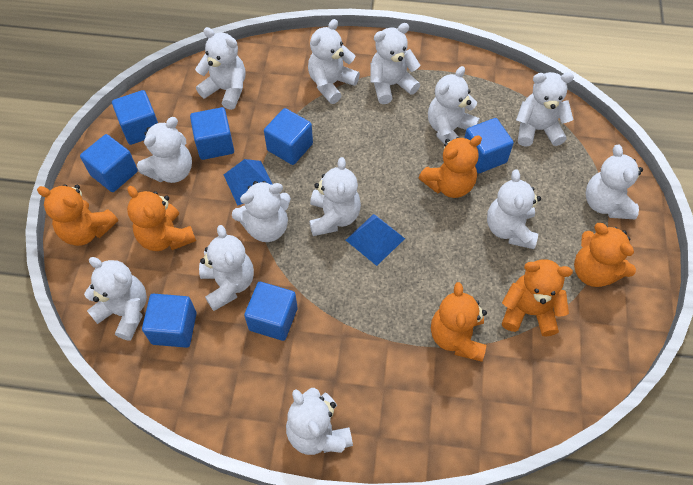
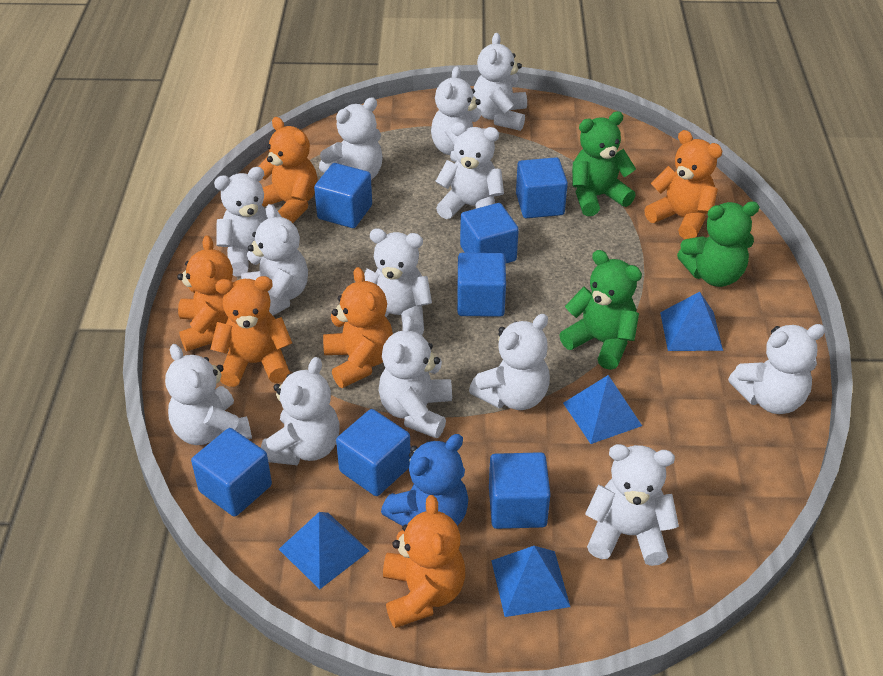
blue pyramid: [224,159,272,206] [346,214,405,266] = 2 -> [279,512,369,590] [491,546,570,617] [563,375,642,444] [660,292,723,351] = 4
blue teddy bear: none = 0 -> [381,434,468,526] = 1
green teddy bear: none = 0 -> [559,250,642,370] [572,111,636,216] [677,201,759,287] = 3

